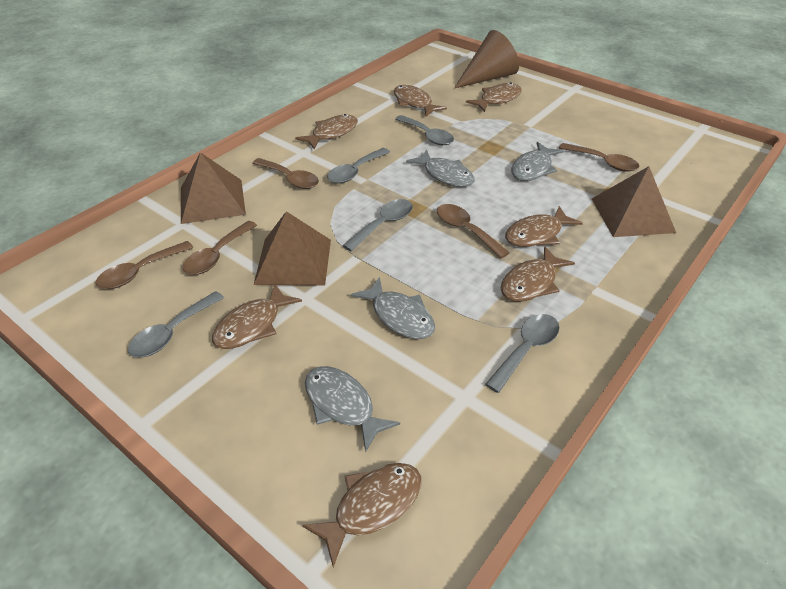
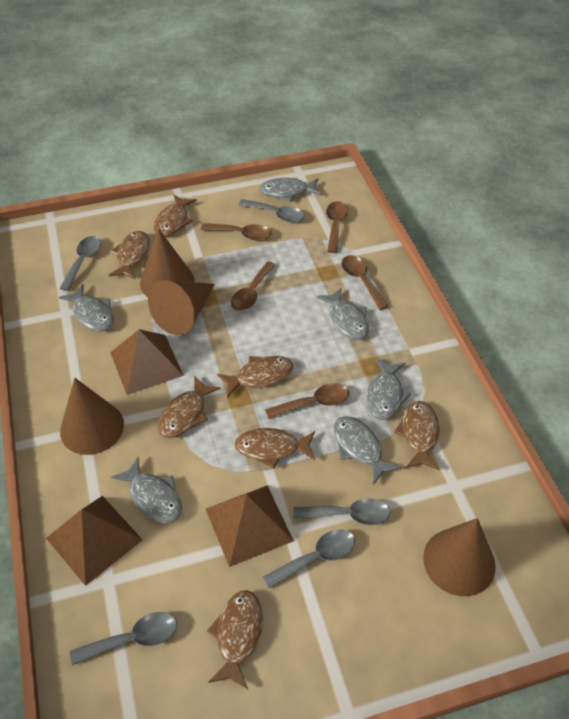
brown cone: [454,30,519,89] = 1 -> [60,378,124,455] [140,228,195,297] [148,280,215,335] [423,518,496,596] = 4
grey fish: [305,366,400,452] [351,277,435,339] [406,149,474,187] [511,142,564,181] = 4 -> [59,284,114,331] [111,457,182,523] [259,178,321,202] [316,287,369,340] [334,416,401,485] [366,358,411,420] = 6

